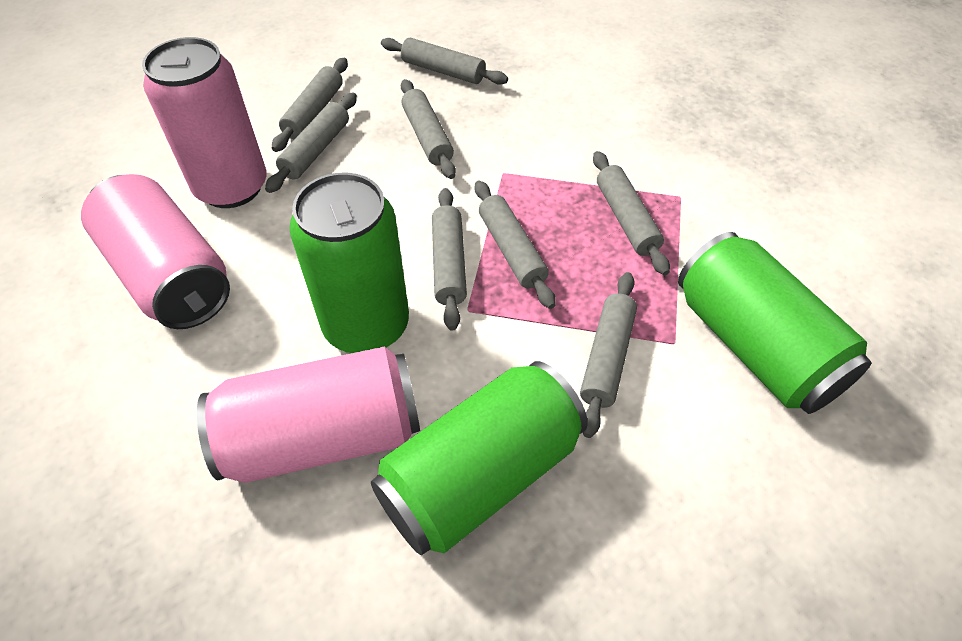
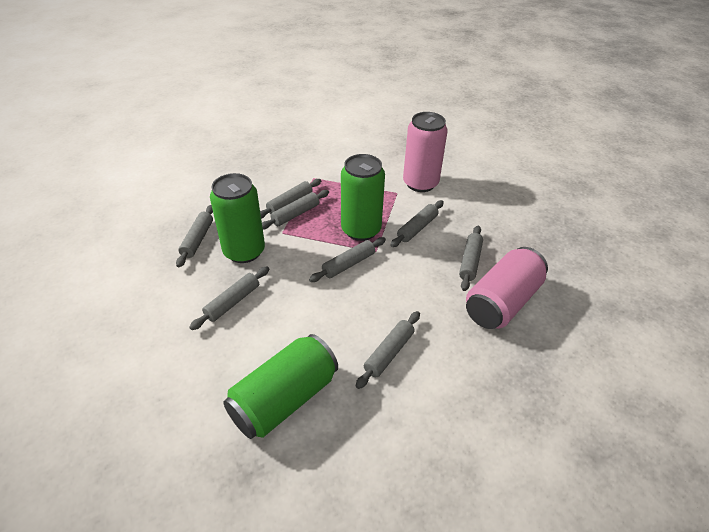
pink can: [81,174,230,329] [142,37,267,208] [197,346,420,483] = 3 -> [403,112,448,192] [466,247,548,329] = 2

